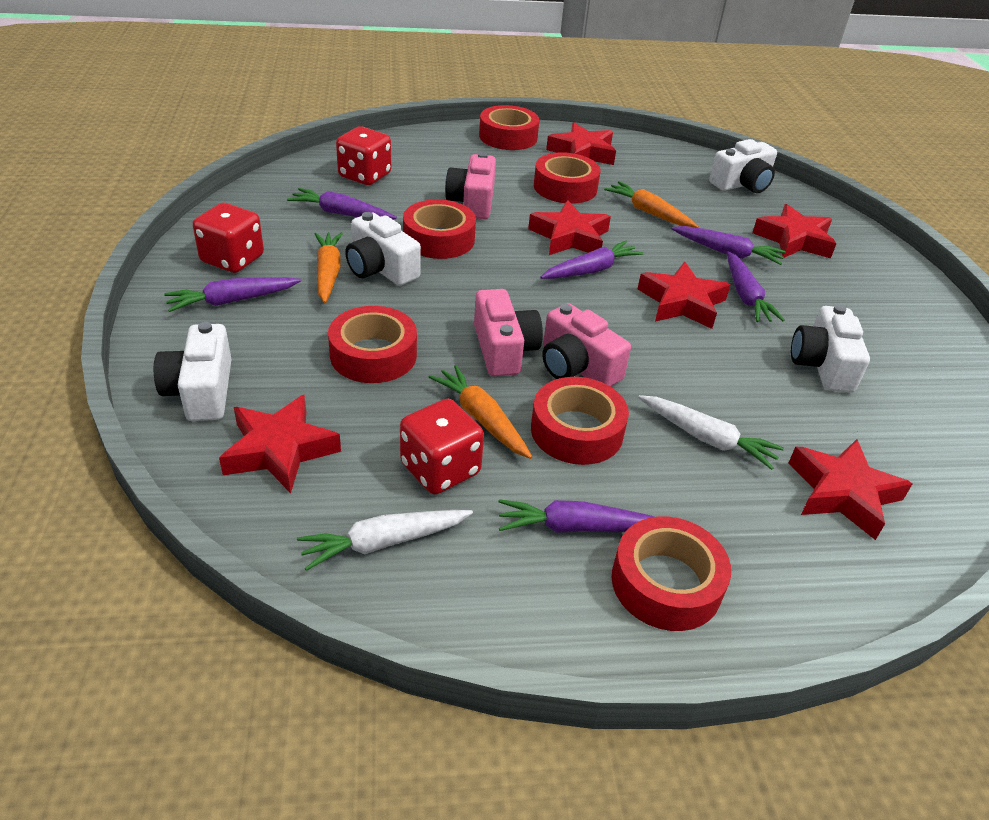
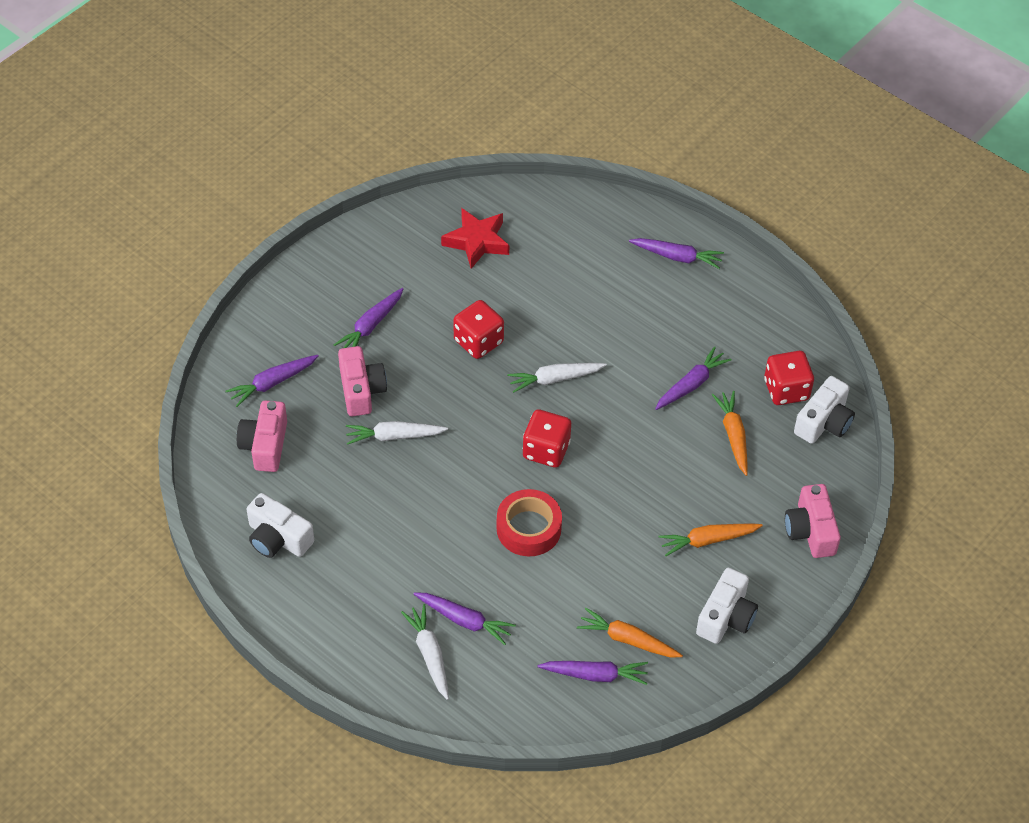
red star: [219,395,341,494] [528,200,611,255] [546,123,616,165] [638,262,730,329] [752,204,837,258] [789,439,912,540] = 6 -> [441,208,509,269] = 1
red tape: [328,306,417,383] [403,199,476,259] [479,105,539,150] [531,377,629,465] [534,152,601,204] [612,516,731,631] = 6 -> [497,489,562,556] = 1
white camera: [154,322,231,421] [345,212,421,286] [709,139,777,193] [791,304,870,393] = 4 -> [247,493,314,558] [696,568,758,644] [794,376,855,444] = 3
white carrot: [297,510,473,571] [638,395,784,470] = 2 -> [346,421,448,445] [401,604,449,700] [507,363,607,393] = 3

